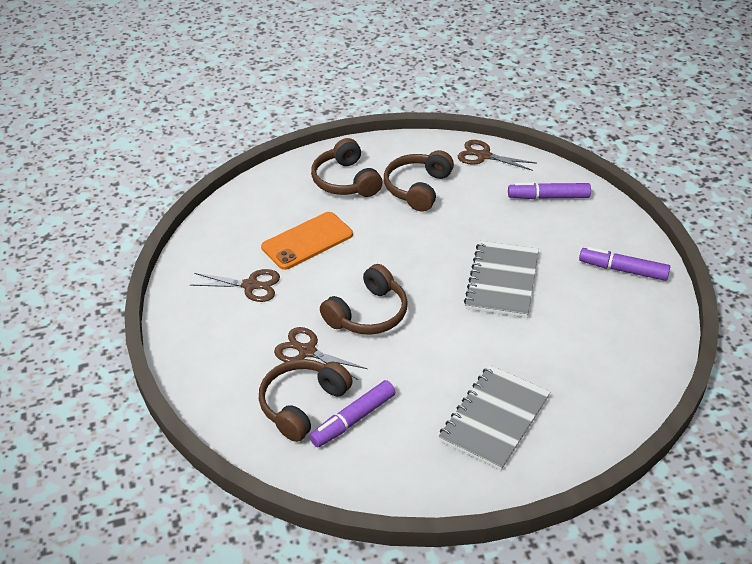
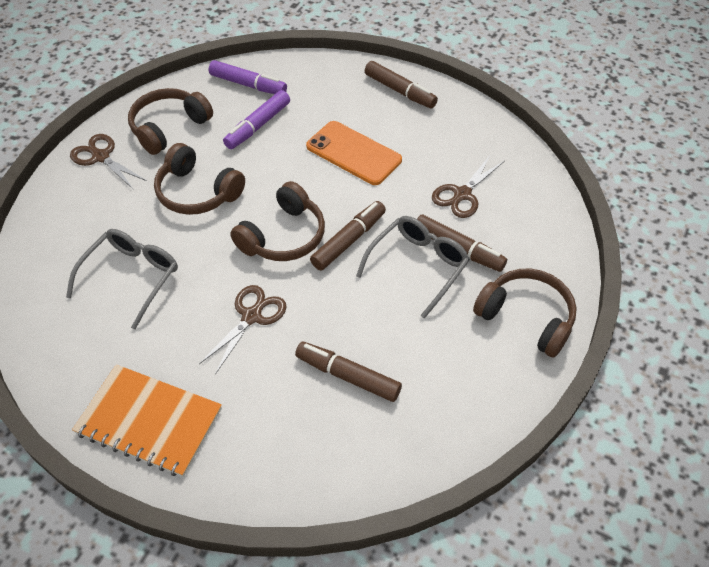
brown marker: none = 0 -> [295,342,402,402] [310,201,386,271] [365,61,438,108] [417,215,507,272] = 4
grey glasses: none = 0 -> [66,229,178,329] [356,216,470,319] = 2
grey notebook: [438,365,550,470] [464,241,539,318] = 2 -> none = 0
orange notebook: none = 0 -> [72,364,222,477] = 1
purple marker: [309,380,396,447] [508,182,591,199] [579,247,670,281] = 3 -> [209,60,287,94] [223,90,290,149] = 2

